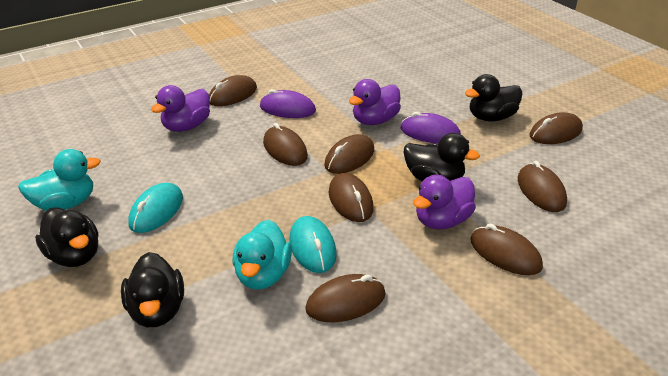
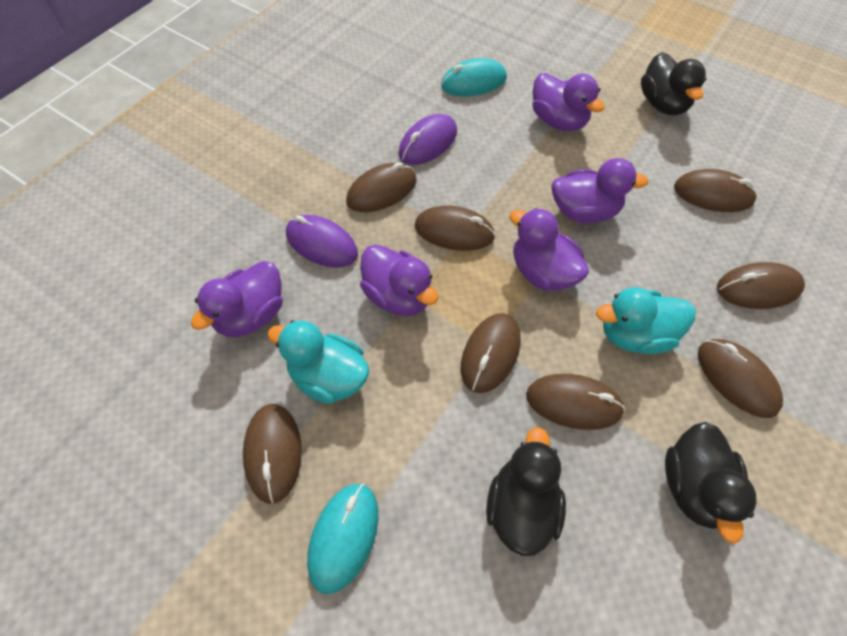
black duck: [35,207,98,267] [121,252,184,327] [403,133,480,181] [465,74,523,122] = 4 -> [486,427,566,556] [641,52,706,115] [665,422,757,544] = 3
purple duck: [151,85,210,132] [349,79,401,125] [413,175,476,230] = 3 -> [191,261,283,337] [360,244,439,316] [509,208,589,291] [532,73,605,131] [552,158,648,223] = 5

